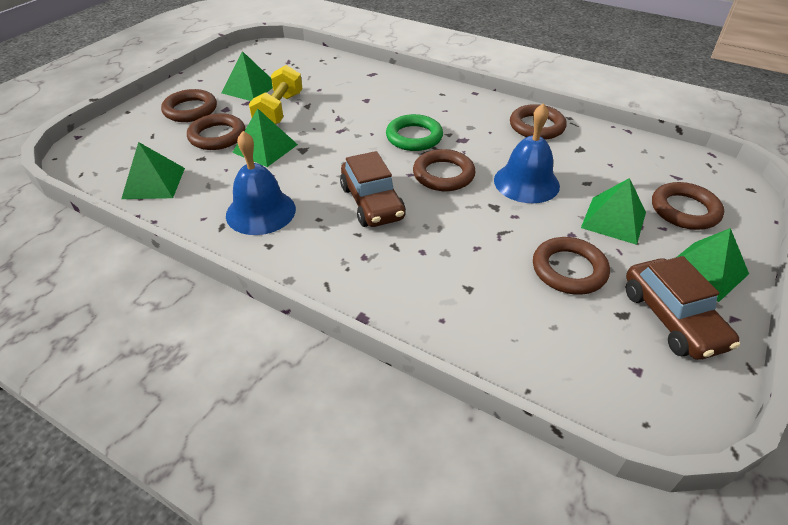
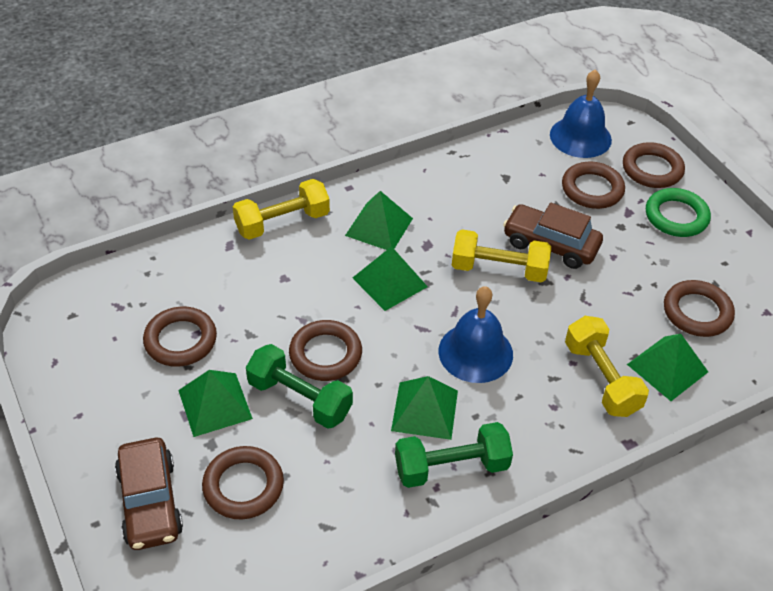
green dumbbell: none = 0 -> [246,344,353,429] [395,422,513,488] = 2
yellow dumbbell: [249,65,302,124] = 1 -> [233,179,330,240] [452,229,551,283] [565,316,649,417] = 3

